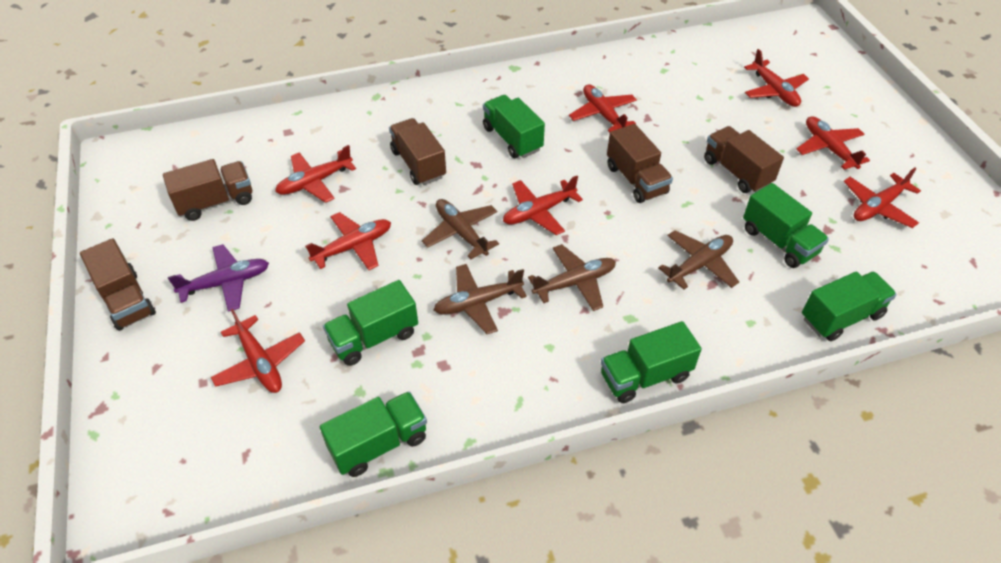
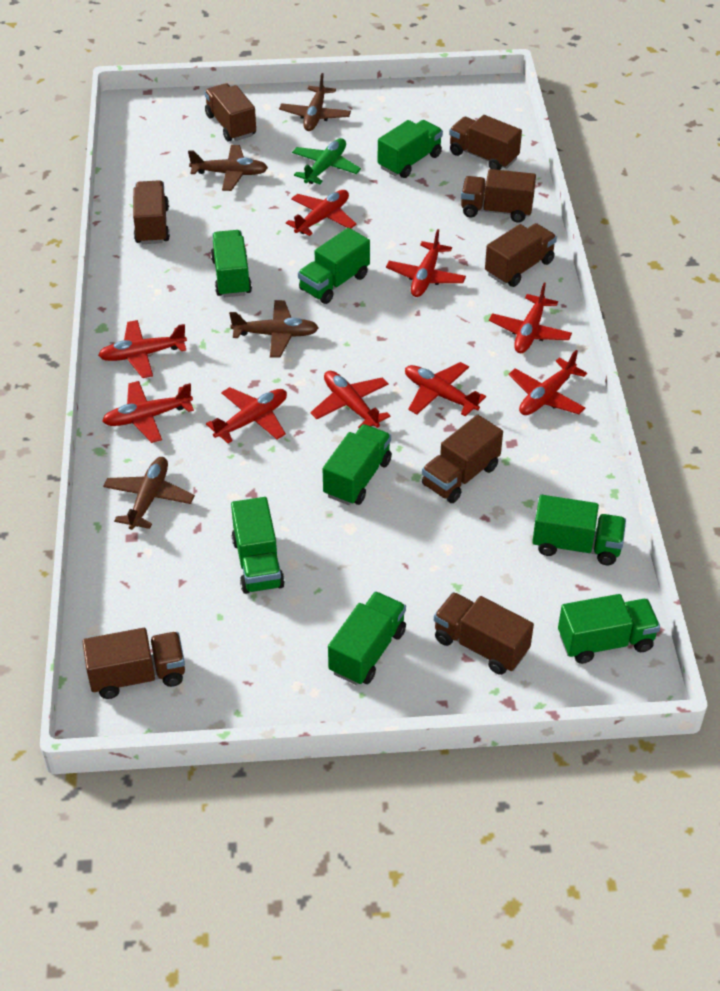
brown truck: [80,238,156,331] [163,159,252,221] [389,118,446,185] [607,124,673,203] [704,126,784,193] = 5 -> [82,628,185,699] [133,180,170,244] [204,83,256,142] [422,415,503,503] [434,592,534,675] [449,115,522,170] [461,169,536,223] [485,223,557,287] = 8
green plane: none = 0 -> [292,138,361,184] = 1
green truck: [320,391,427,477] [323,280,418,366] [483,95,545,158] [601,321,702,403] [743,183,829,268] [802,271,897,341] = 6 -> [211,230,252,297] [231,497,285,594] [298,228,370,304] [323,424,392,505] [328,591,406,685] [378,120,443,178] [532,495,626,565] [558,594,660,664] = 8
purple plane: [168,244,269,312] = 1 -> none = 0
red plane: [211,309,305,393] [275,145,356,203] [305,212,391,270] [503,176,583,235] [569,84,637,133] [744,49,809,107] [796,116,870,170] [843,168,921,228] = 8 -> [98,320,187,378] [102,381,194,443] [206,387,287,443] [286,190,356,236] [311,371,390,428] [386,229,466,297] [405,362,486,417] [489,283,572,353] [509,350,587,415] = 9

